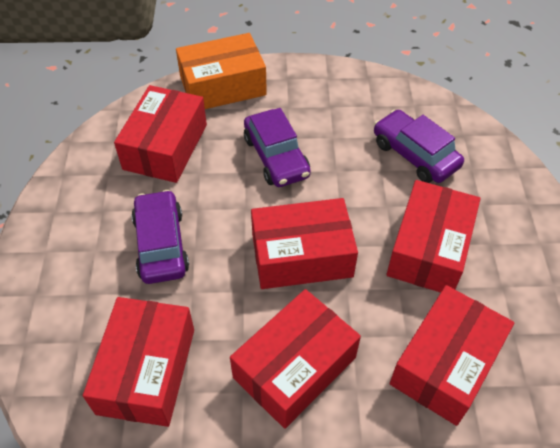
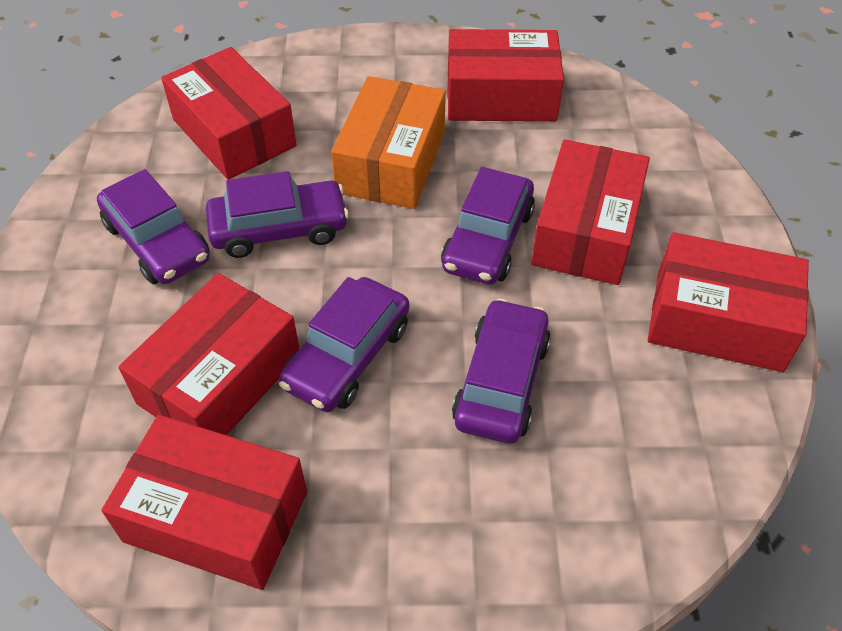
purple car: [131,190,189,284] [244,108,311,187] [374,110,464,183] = 3 -> [97,169,210,284] [206,171,349,258] [279,277,409,412] [441,167,535,285] [452,298,551,444] = 5

